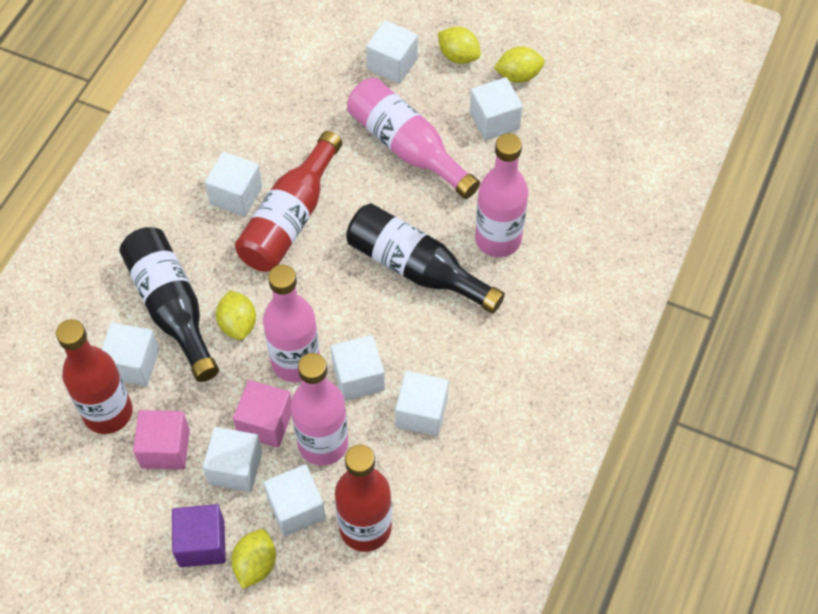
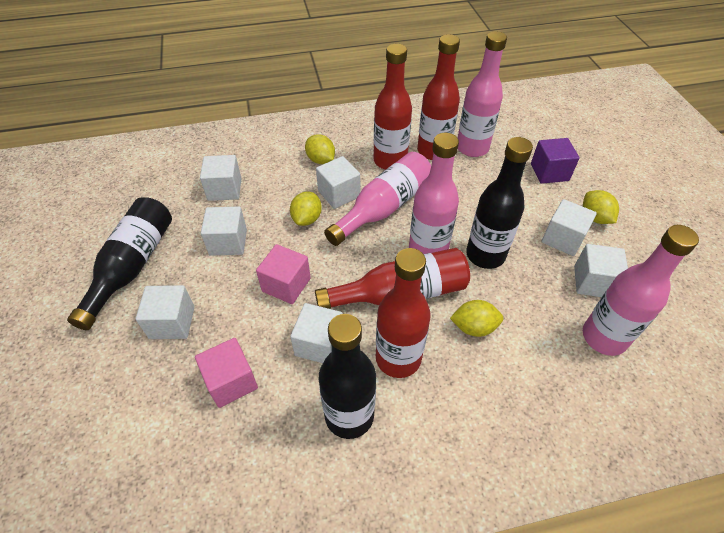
black bottle: [119,227,219,382] [346,203,505,314] = 2 -> [67,198,172,330] [319,314,376,439] [466,137,533,269] = 3
red bottle: [56,319,132,434] [235,131,342,272] [335,445,392,552] = 3 -> [315,248,470,309] [374,44,412,170] [376,248,431,378] [417,34,460,160] = 4
white cube: [101,322,159,386] [203,427,262,492] [205,152,262,216] [264,464,326,536] [331,335,385,401] [366,20,418,84] [395,371,449,436] [470,77,523,140] = 8 -> [136,285,194,339] [200,155,241,201] [201,207,247,256] [290,303,343,363] [316,156,360,209] [542,199,597,256] [574,244,628,297] = 7

